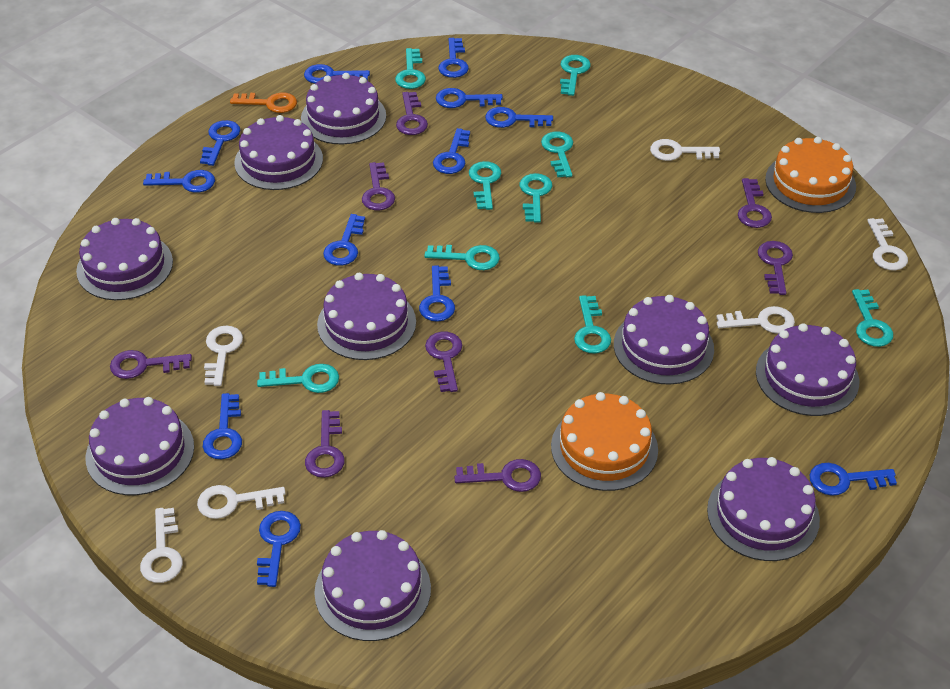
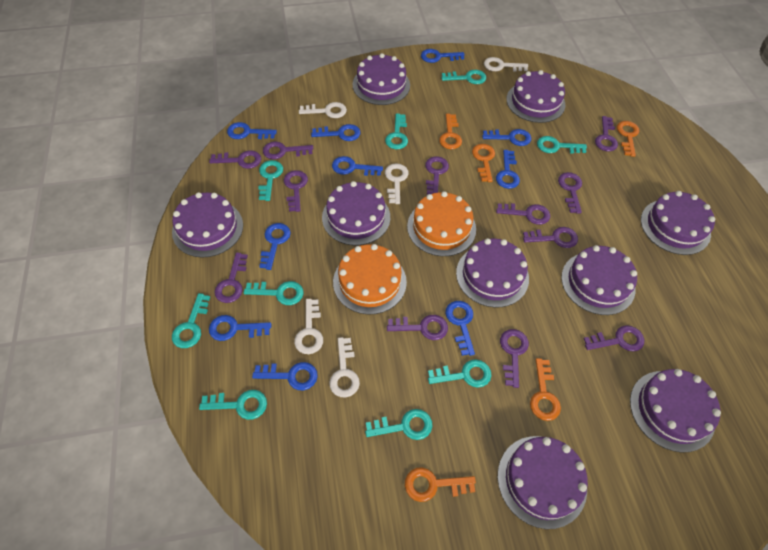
blue key: [143,170,215,193] [200,120,240,166] [203,393,242,459] [257,511,301,587] [304,64,370,84] [323,214,365,266] [419,266,455,322] [433,128,470,174] [436,88,503,108] [439,38,469,78] [485,107,553,128] [809,463,897,496] = 12 -> [209,315,271,341] [227,122,277,139] [252,362,318,390] [259,223,291,270] [311,124,361,141] [332,156,383,176] [421,49,464,63] [445,301,475,356] [482,129,531,146] [496,150,520,189] = 10
orange key: [230,93,297,113] = 1 -> [405,467,476,502] [439,114,462,149] [472,144,495,182] [530,358,561,421] [617,121,639,157] = 5
purple key: [110,350,192,379] [305,410,345,478] [362,162,395,210] [396,92,428,135] [425,332,462,392] [454,459,541,492] [738,178,772,228] [758,241,793,295] = 8 -> [209,150,261,169] [214,253,248,303] [263,141,313,159] [284,170,308,212] [387,315,448,340] [425,156,449,194] [496,203,550,225] [500,329,529,388] [523,227,578,248] [558,172,582,214] [583,325,644,352] [595,116,618,151] = 12
white key: [140,508,183,583] [197,485,286,519] [204,326,243,386] [650,139,720,161] [716,306,795,334] [867,218,908,270] = 6 -> [294,299,323,354] [299,102,347,118] [329,337,360,398] [385,163,409,204] [484,57,528,72] = 5

